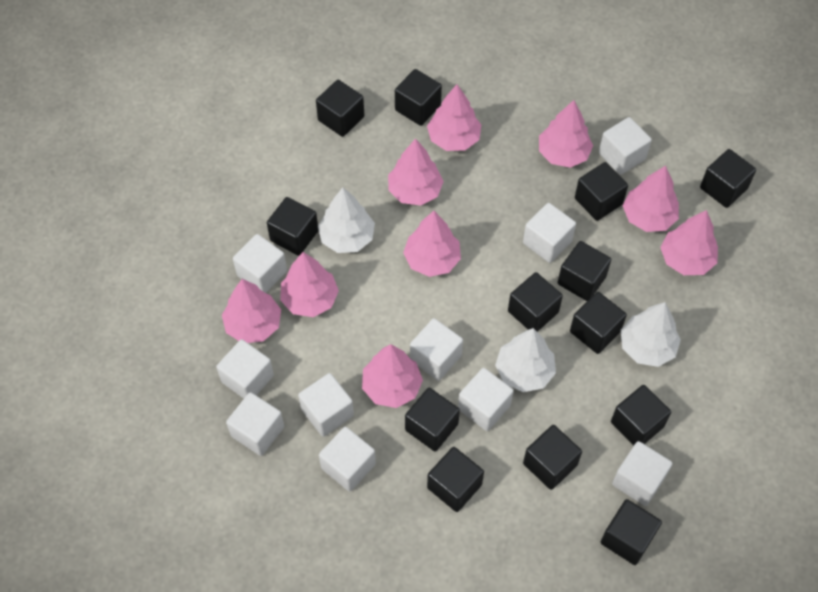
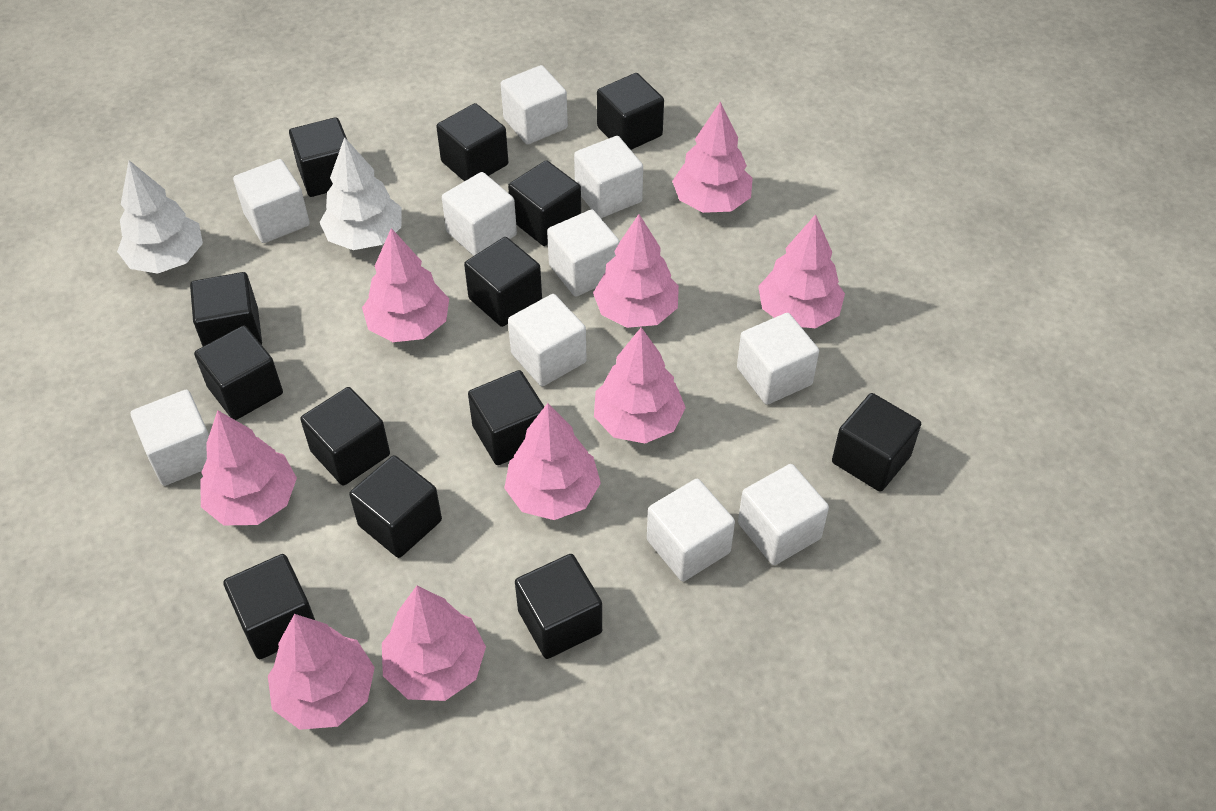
white tree: [318,187,375,253] [495,328,556,392] [621,302,681,367] = 3 -> [117,160,203,274] [319,137,402,250] = 2

